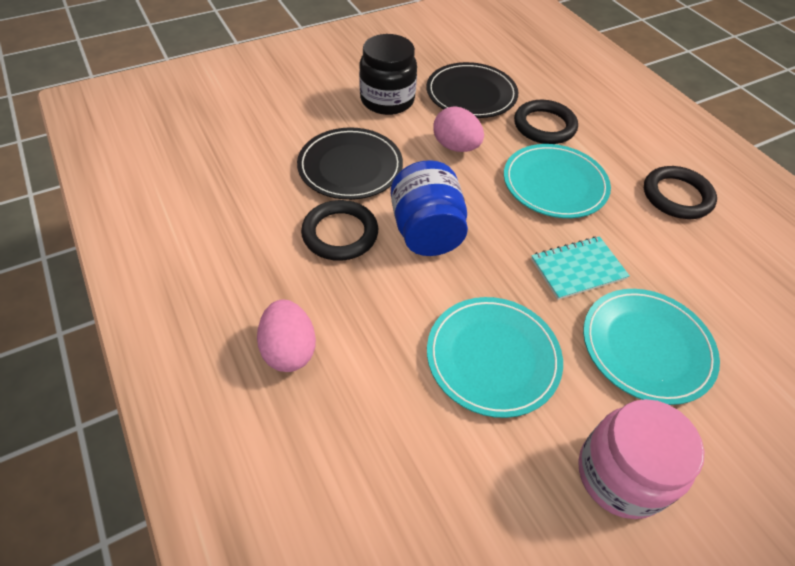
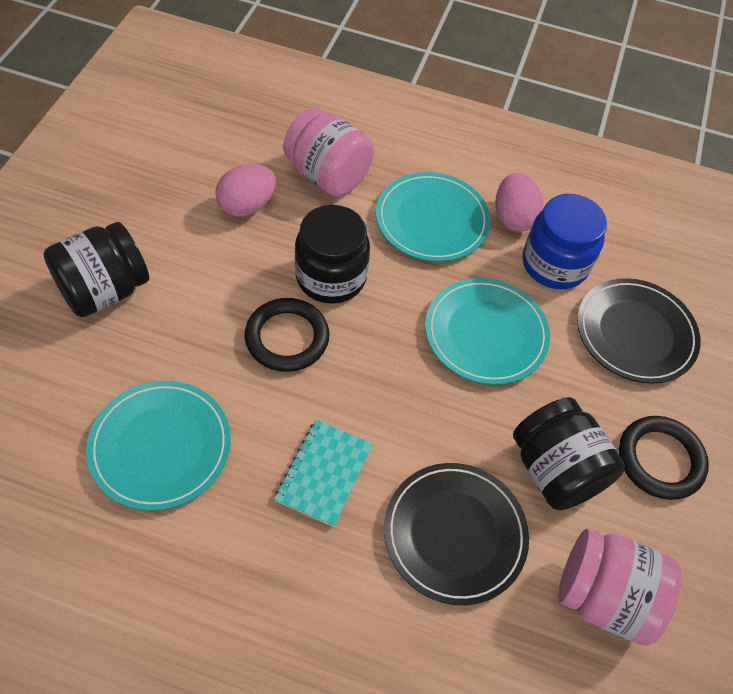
black jar: [359,34,417,115] = 1 -> [43,222,149,317] [295,205,370,304] [513,397,625,510] = 3
black ring: [301,200,378,261] [514,100,578,144] [644,166,717,219] = 3 -> [244,298,329,372] [619,416,709,500] = 2
pink jar: [578,399,704,519] = 1 -> [283,107,374,196] [558,528,682,646] = 2

